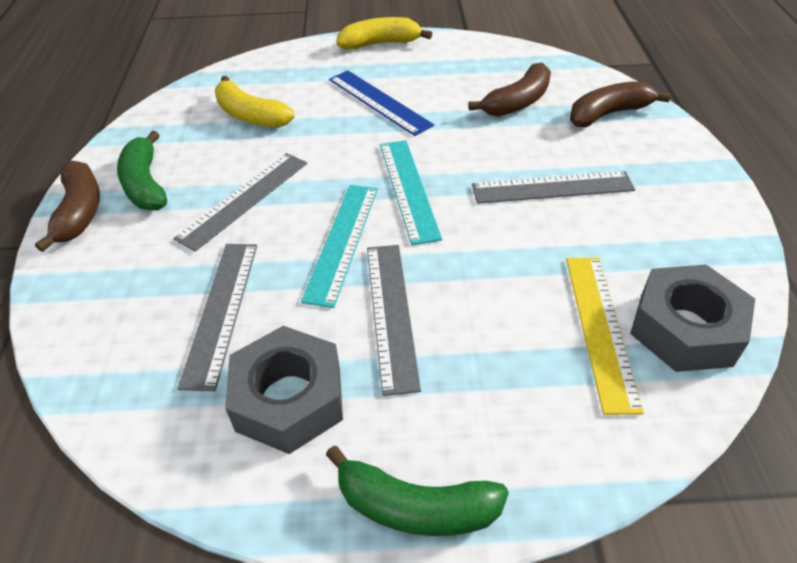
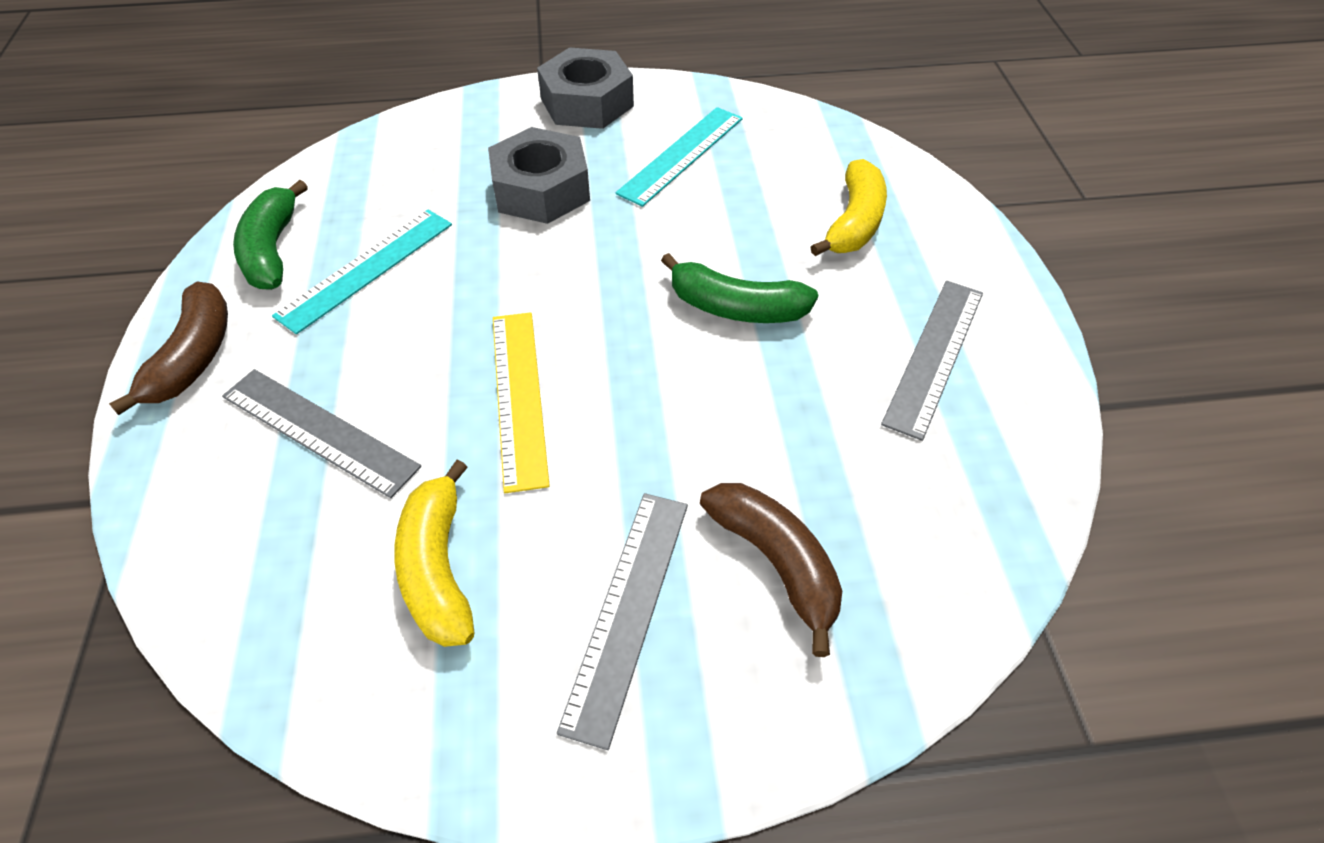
blue ruler: [329,70,434,136] = 1 -> none = 0
brown banana: [35,160,100,252] [468,63,551,116] [570,81,671,127] = 3 -> [109,281,228,415] [700,483,842,657] = 2
grey ruler: [173,153,307,252] [178,244,257,391] [367,245,421,396] [472,171,635,204] = 4 -> [222,369,421,498] [557,493,688,750] [881,281,983,441] = 3

